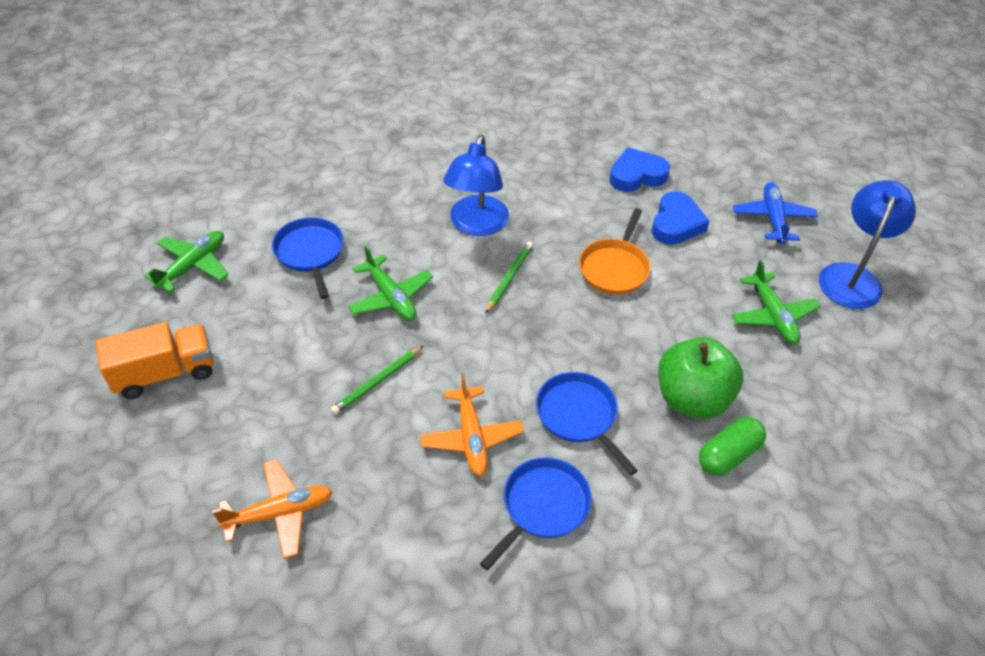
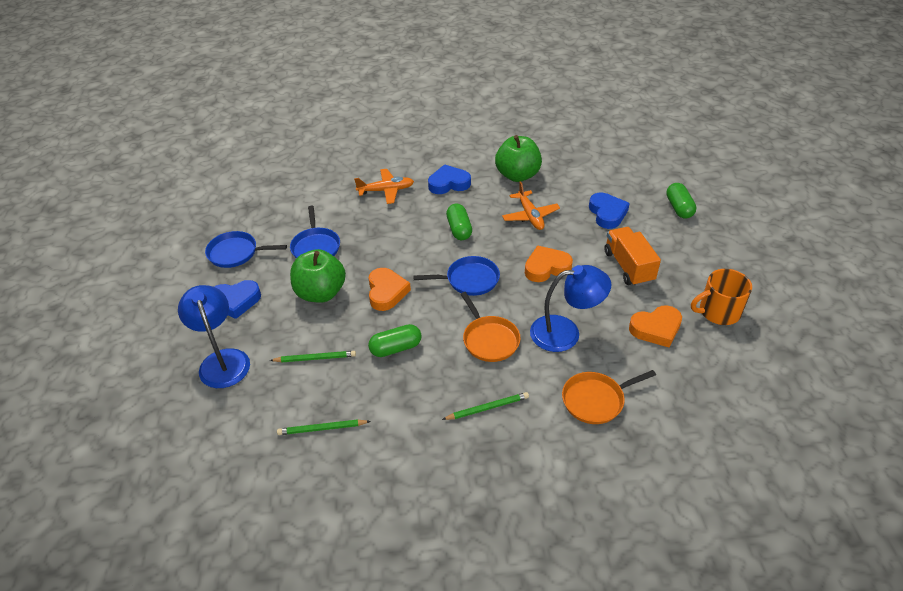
blue heart: [609,147,670,192] [652,191,710,245] = 2 -> [214,280,261,319] [428,164,471,194] [589,193,630,229] = 3
blue plane: [733,182,818,244] = 1 -> none = 0
green apple: [658,337,743,418] = 1 -> [290,249,346,303] [495,135,542,182] = 2
green capsule: [699,417,766,475] = 1 -> [368,324,422,357] [446,204,472,240] [666,183,696,219] = 3
green pencil: [331,346,423,415] [485,241,533,314] = 2 -> [270,351,356,362] [277,419,371,435] [442,392,529,420] = 3
green plane: [144,231,229,293] [348,246,433,321] [732,260,820,344] = 3 -> none = 0
orange heart: none = 0 -> [368,268,411,311] [525,245,573,282] [629,305,682,347] = 3
orange mug: none = 0 -> [691,269,752,325] = 1
orange pan: [579,208,651,294] = 1 -> [461,292,521,362] [562,370,656,424] = 2

